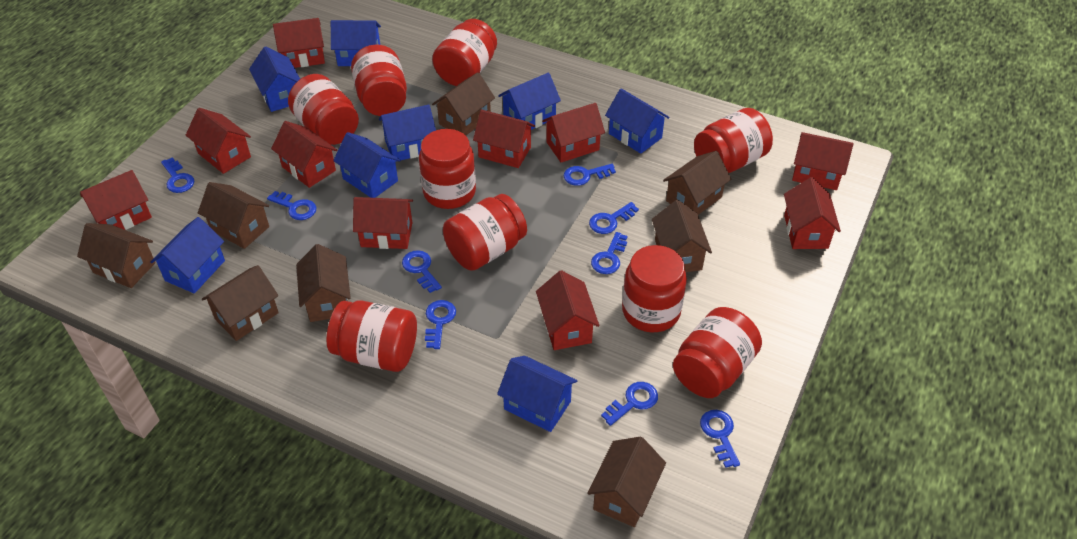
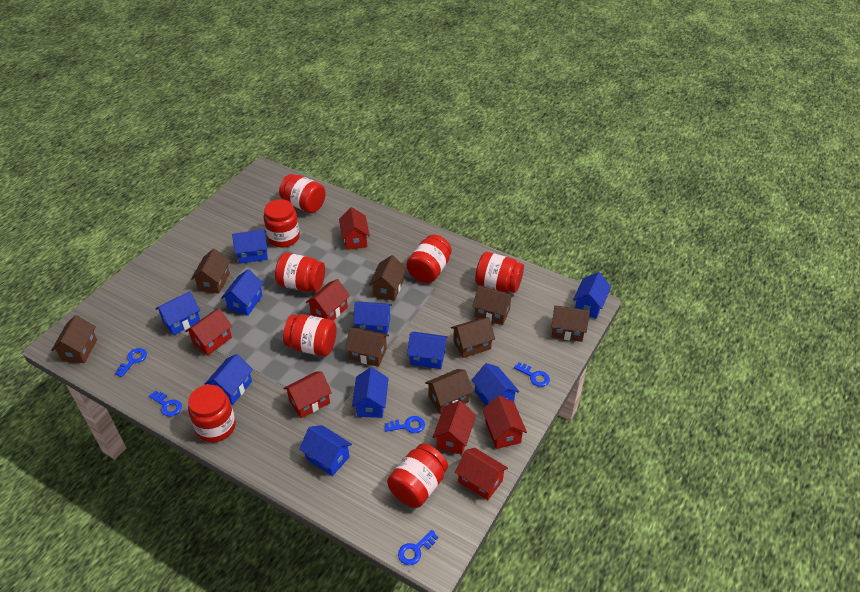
blue house: [150,217,225,293] [249,46,300,112] [331,20,381,66] [333,132,401,198] [379,105,436,162] [497,356,577,432] [498,73,561,130] [605,88,670,154] = 8 -> [156,291,200,335] [205,354,253,405] [221,269,264,316] [232,230,268,263] [299,425,352,476] [352,367,389,418] [353,302,392,334] [407,332,448,369] [472,363,519,406] [573,272,611,319] = 10
blue key: [161,157,194,193] [267,191,317,220] [402,250,442,293] [425,300,456,349] [564,164,616,186] [589,202,639,234] [591,232,627,274] [601,382,658,426] [700,410,740,468] = 9 -> [115,348,147,377] [149,391,182,417] [385,416,425,433] [398,530,438,565] [514,362,550,387] = 5
red house: [80,170,152,230] [186,108,251,174] [271,121,337,188] [273,18,325,68] [353,197,413,249] [473,110,535,168] [536,270,600,350] [542,103,605,162] [784,177,841,249] [792,132,854,190] = 10 -> [185,309,232,355] [283,371,332,418] [306,279,350,320] [339,207,370,250] [433,401,476,455] [455,448,508,500] [482,396,527,449] = 7
red jar: [288,74,359,145] [326,300,417,372] [351,45,407,116] [419,129,476,209] [432,19,497,86] [443,194,527,271] [622,245,687,332] [673,307,762,398] [694,108,773,173] = 9 -> [188,385,236,443] [263,199,300,247] [275,253,325,292] [279,174,326,213] [283,314,337,356] [387,443,448,508] [406,235,451,283] [475,252,524,293] = 8

